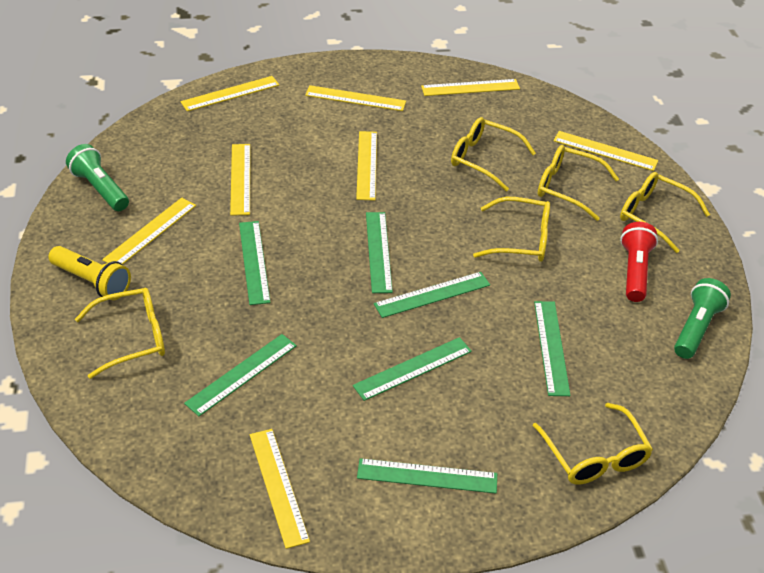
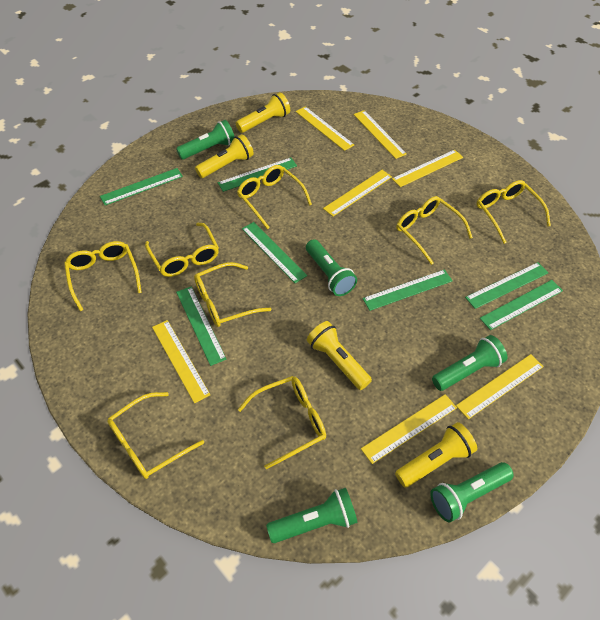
green flashlight: [66,144,129,211] [674,278,731,359] = 2 -> [176,120,235,160] [266,488,357,543] [306,239,357,296] [430,462,514,522] [432,335,507,391] = 5
red flashlight: [620,222,658,302] = 1 -> none = 0
yellow flashlight: [48,246,131,300] = 1 -> [195,134,254,178] [236,92,290,133] [307,321,372,390] [395,422,477,488] = 4
yellow glasses: [75,288,165,379] [451,117,536,191] [473,197,550,262] [533,403,653,485] [538,145,619,221] [620,172,710,253] = 6 -> [64,241,142,311] [107,392,204,479] [145,223,219,277] [194,262,271,327] [237,165,312,229] [238,376,326,469] [396,196,473,265] [476,180,551,244] = 8
yellow ruler: [102,198,196,265] [180,76,279,111] [230,144,250,216] [250,429,310,549] [305,85,406,111] [356,131,377,201] [421,79,520,96] [554,131,658,171] = 8 -> [152,320,211,403] [296,106,354,151] [323,170,392,216] [354,110,407,159] [361,394,457,464] [392,150,463,187] [456,354,544,419] = 7

